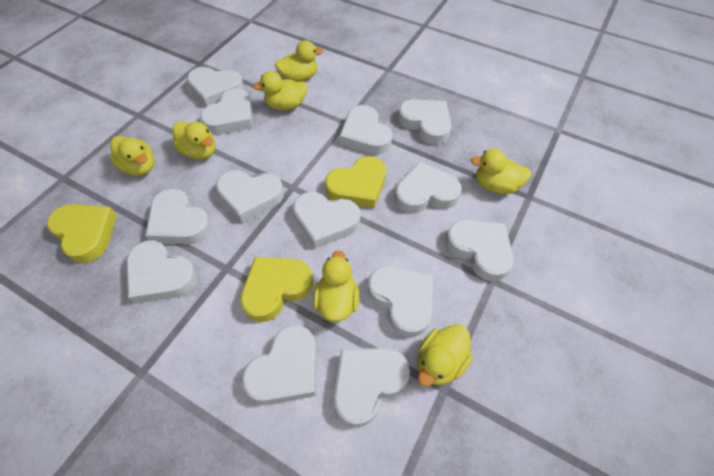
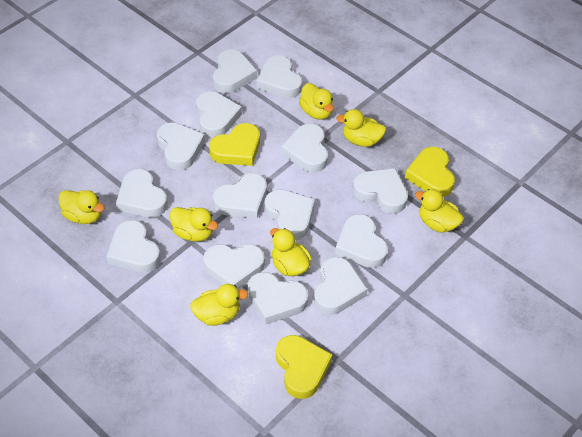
white heart: [126,240,198,304] [145,189,211,244] [187,67,244,107] [200,88,252,134] [216,170,284,223] [242,325,317,404] [293,192,360,249] [334,348,410,427] [340,105,392,155] [368,266,433,337] [395,161,462,213] [398,99,452,145] [445,220,514,282] = 13 -> [106,220,161,273] [116,169,168,217] [157,122,205,170] [196,91,242,138] [203,244,265,289] [213,49,257,93] [213,173,267,219] [247,272,308,324] [257,55,302,98] [264,189,315,241] [281,123,328,172] [314,257,368,315] [335,214,388,268] [353,168,408,214] = 14

